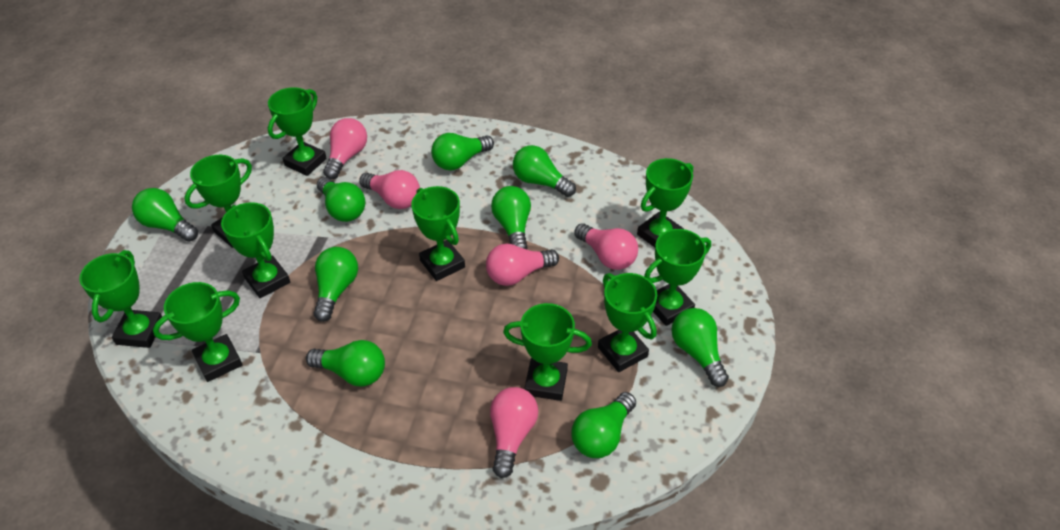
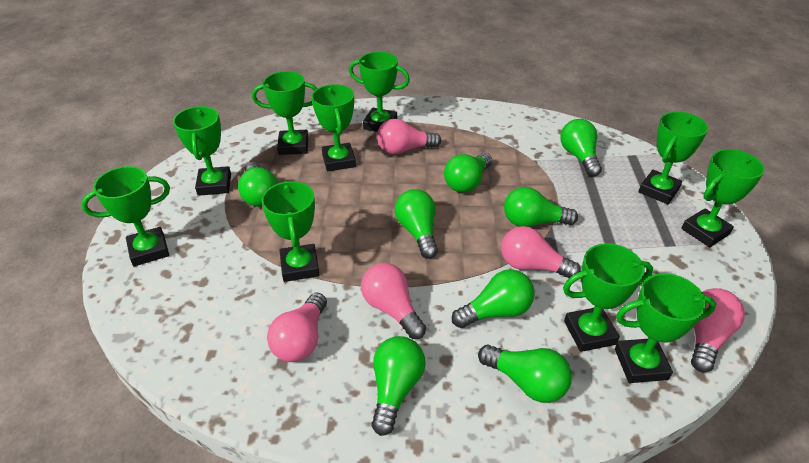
green light bulb: [132,188,198,242] [306,340,385,387] [314,247,358,322] [317,177,365,222] [431,133,494,170] [491,186,531,249] [513,145,576,197] [571,392,636,458] [671,308,729,387] = 9 -> [238,162,278,207] [371,336,426,436] [395,189,438,259] [444,153,492,192] [452,269,535,328] [478,345,572,403] [504,187,578,227] [560,119,602,177] = 8

